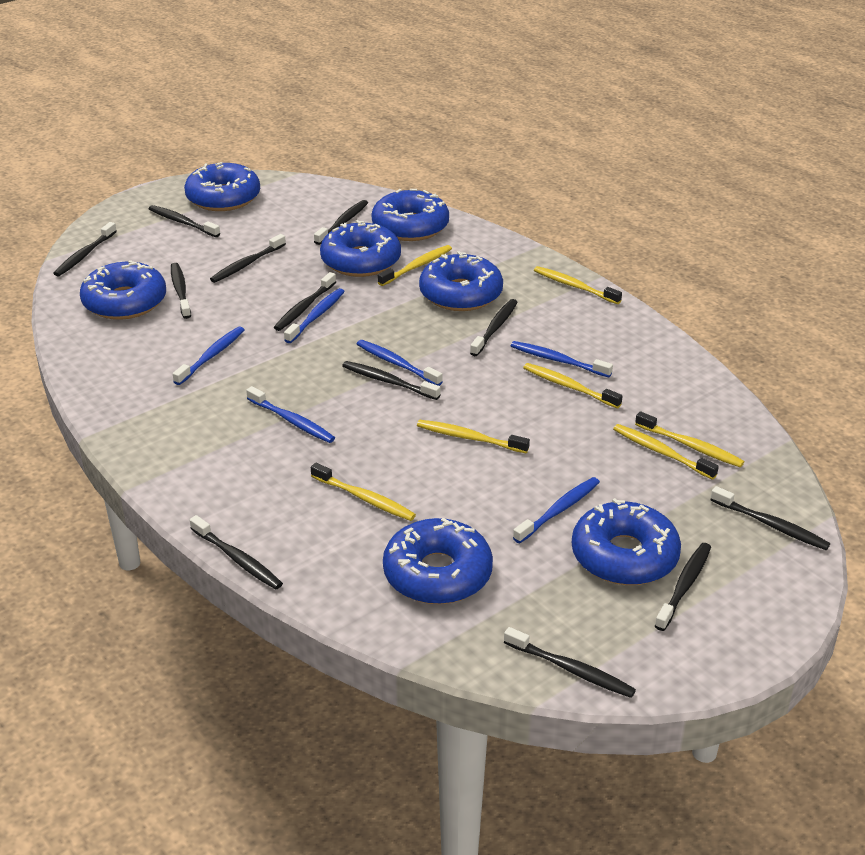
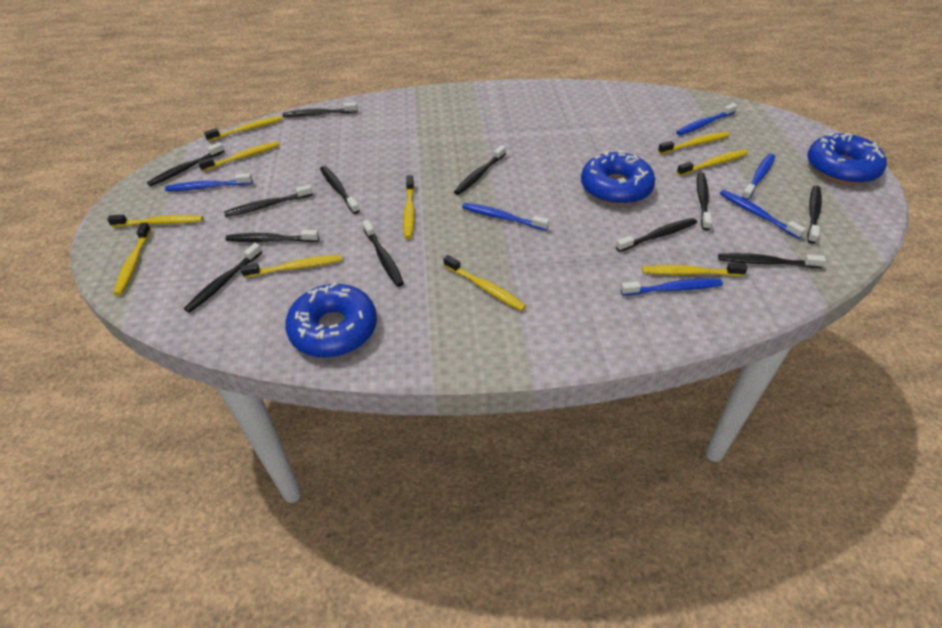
blue donut: [80,260,166,320] [184,162,260,211] [320,220,401,277] [371,189,449,241] [383,518,493,604] [419,251,503,311] [572,498,681,585] = 7 -> [285,282,377,358] [581,149,655,205] [807,133,887,185] = 3
yellow toothbrush: [311,463,416,521] [378,245,452,286] [417,420,530,453] [523,363,622,408] [534,266,622,304] [613,424,719,480] [635,411,744,467] = 7 -> [107,215,203,227] [113,222,151,296] [198,141,280,172] [204,116,283,142] [241,255,342,278] [403,175,415,239] [443,255,526,311] [642,263,748,276] [658,132,730,154] [677,149,748,176] = 10

